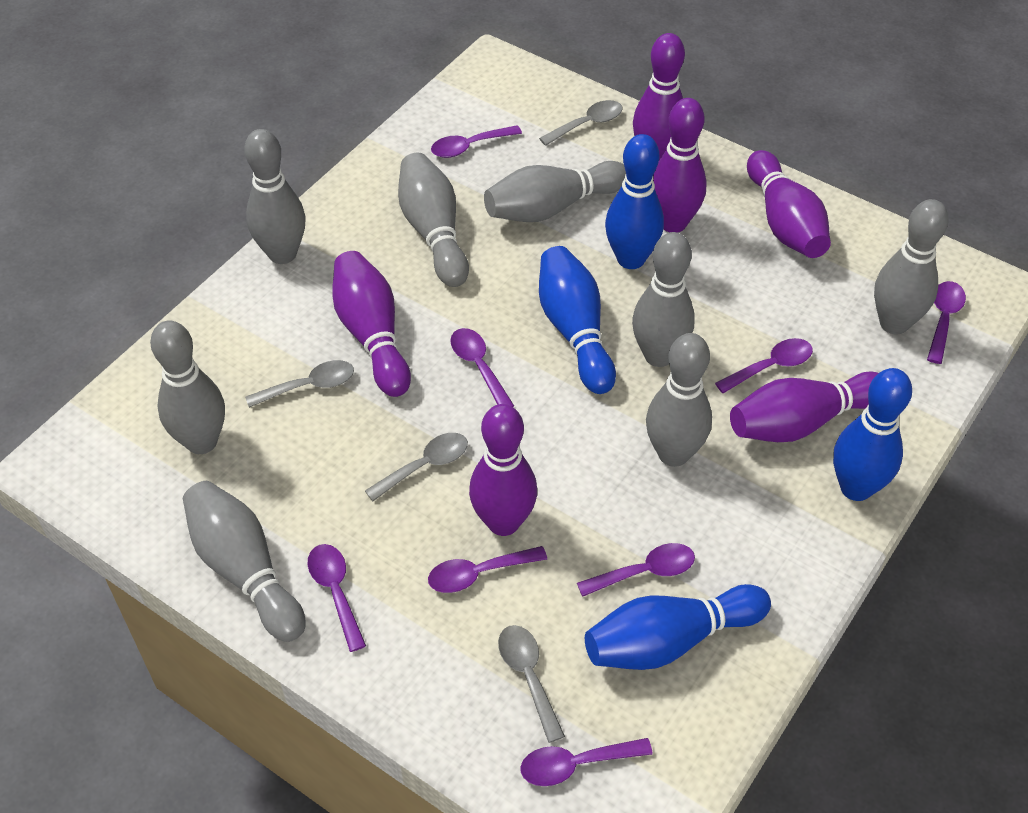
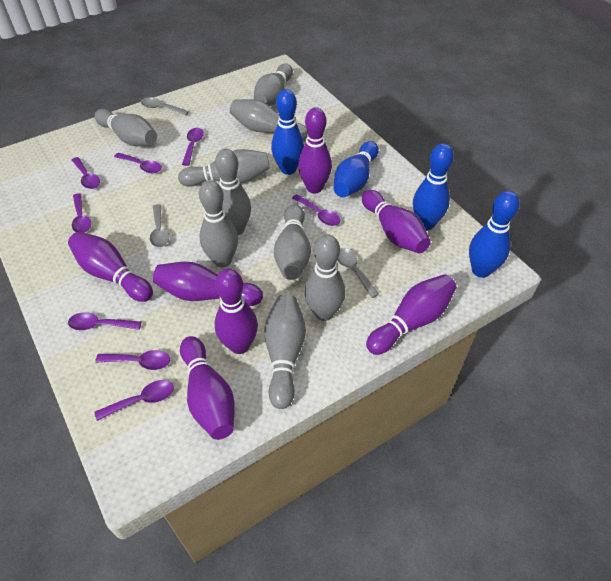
grey bowling pin: [150,320,225,454] [183,481,306,642] [244,129,305,264] [398,153,469,287] [484,161,626,222] [632,232,695,367] [646,333,712,467] [874,199,949,334] = 8 -> [94,109,157,146] [178,149,270,187] [199,180,238,267] [215,149,251,235] [230,99,308,142] [254,63,293,106] [264,294,306,409] [274,204,311,280] [305,234,346,321] = 9
grey spoon: [245,360,354,408] [365,433,468,501] [498,625,565,743] [539,100,622,146] = 4 -> [141,97,189,115] [150,204,169,247] [337,248,379,298] = 3
purple bowling pin: [332,251,411,397] [469,404,537,536] [633,33,685,160] [653,98,707,233] [730,371,878,442] [747,150,831,258] = 6 -> [68,232,153,302] [153,262,263,306] [180,336,235,440] [214,268,258,354] [298,107,332,193] [362,190,431,253] [366,274,456,355] = 7

